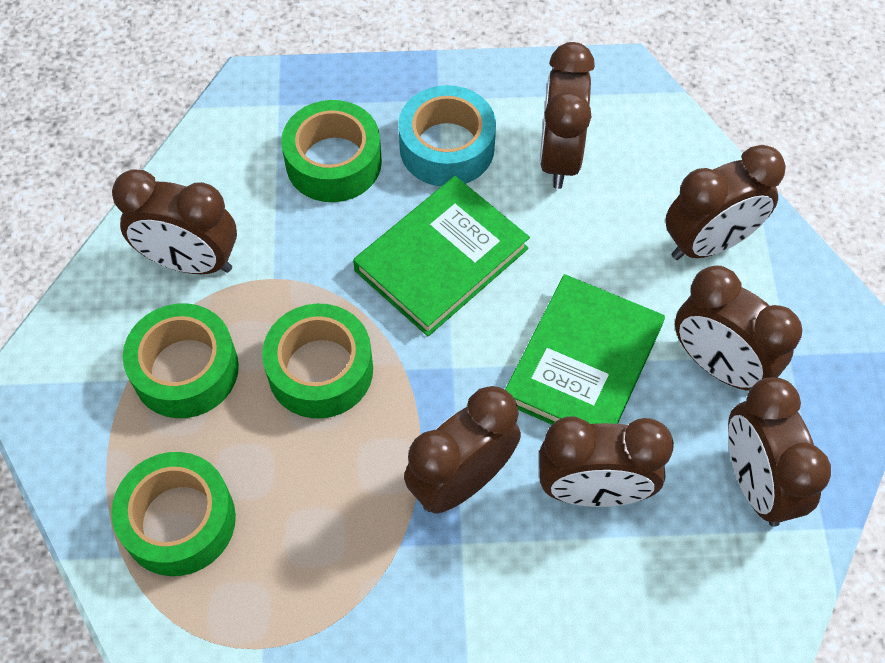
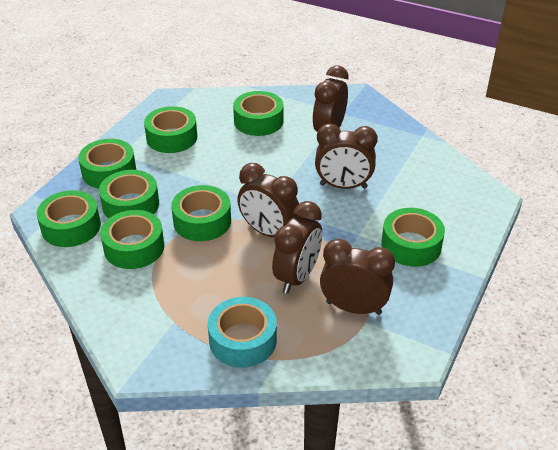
brown clock: [112,169,237,274] [404,386,521,513] [539,417,674,507] [540,42,595,189] [665,145,786,260] [675,265,802,391] [728,377,831,527] = 7 -> [237,163,299,237] [272,201,322,294] [312,66,349,132] [315,124,378,189] [320,239,395,315] = 5
green book: [353,176,530,336] [505,274,665,425] = 2 -> none = 0
green tape: [111,452,236,576] [123,303,239,418] [262,303,373,419] [281,100,382,202] = 4 -> [37,190,101,247] [78,139,136,189] [99,170,159,219] [100,210,164,269] [144,106,197,153] [171,185,231,241] [233,91,283,136] [381,208,445,267] = 8

